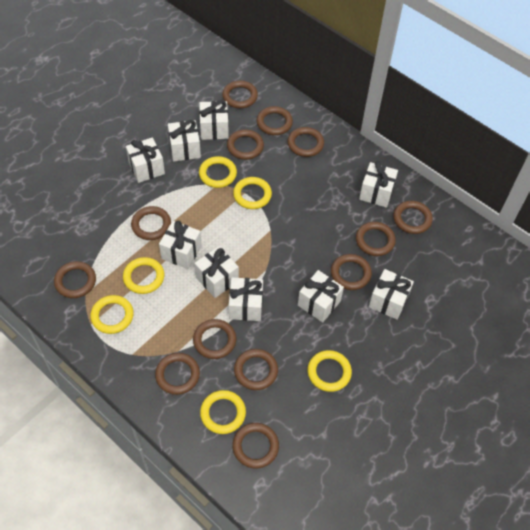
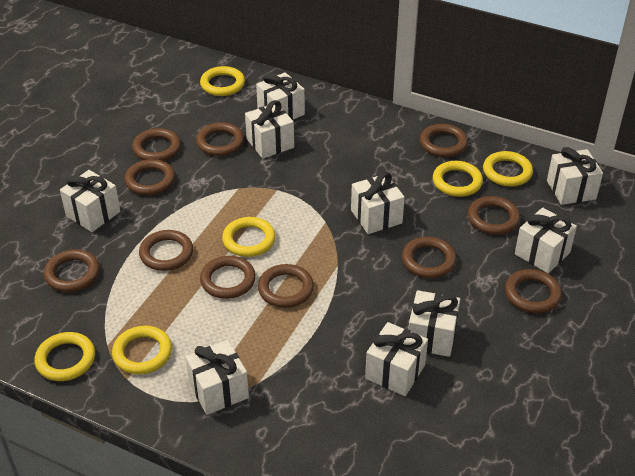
brown ring: [54,261,96,298] [131,206,171,240] [155,353,200,395] [193,319,237,359] [222,81,258,108] [227,129,264,160] [232,423,279,468] [234,349,278,390] [257,106,293,135] [287,127,324,157] [331,254,372,290] [356,222,396,256] [393,201,433,234] = 13 -> [44,249,100,292] [124,159,175,195] [132,128,181,161] [139,230,193,271] [196,122,244,156] [200,256,256,299] [258,264,314,308] [402,237,457,278] [420,124,468,157] [468,196,520,235] [505,269,562,313] = 11

